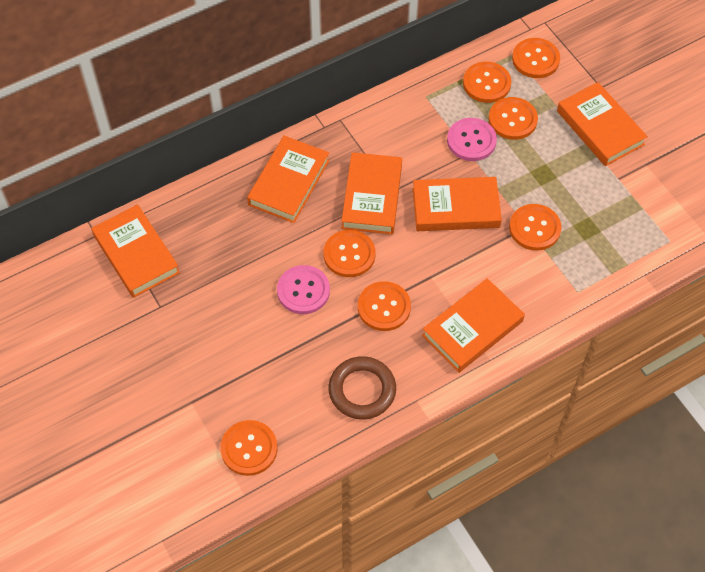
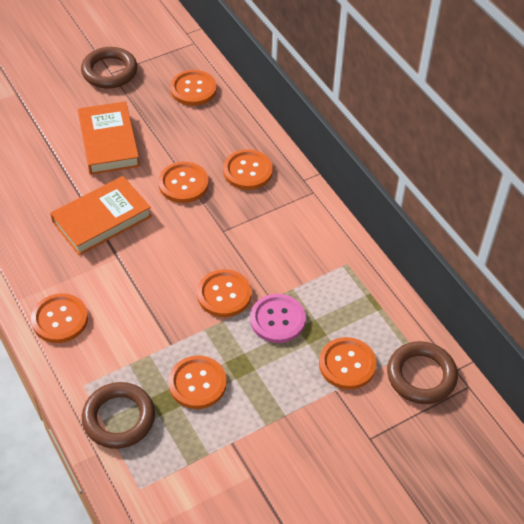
brown ring: [329,356,396,420] = 1 -> [81,47,137,89] [82,382,155,449] [387,341,458,404] = 3
orange book: [91,204,180,298] [247,136,329,223] [341,152,402,234] [413,177,502,231] [422,278,525,373] [557,82,648,166] = 6 -> [50,176,152,255] [78,101,140,175] = 2
pink button: [277,265,330,314] [447,118,497,161] = 2 -> [250,294,306,343] = 1

